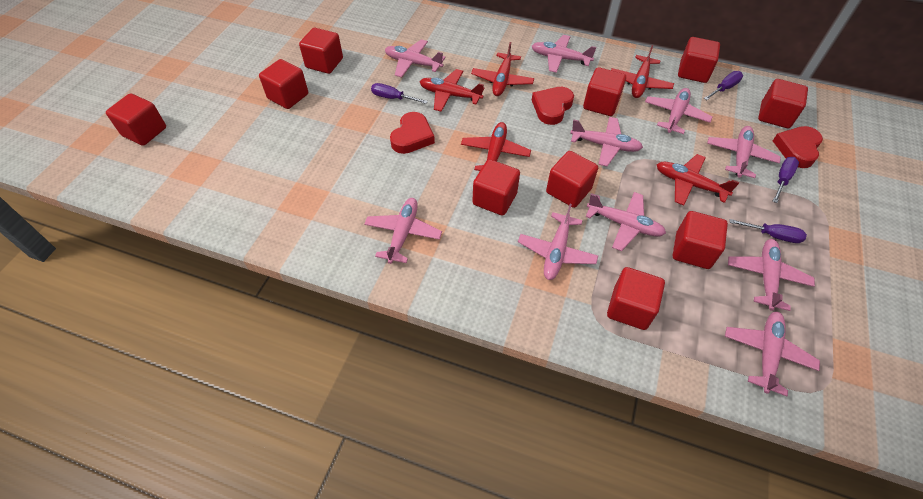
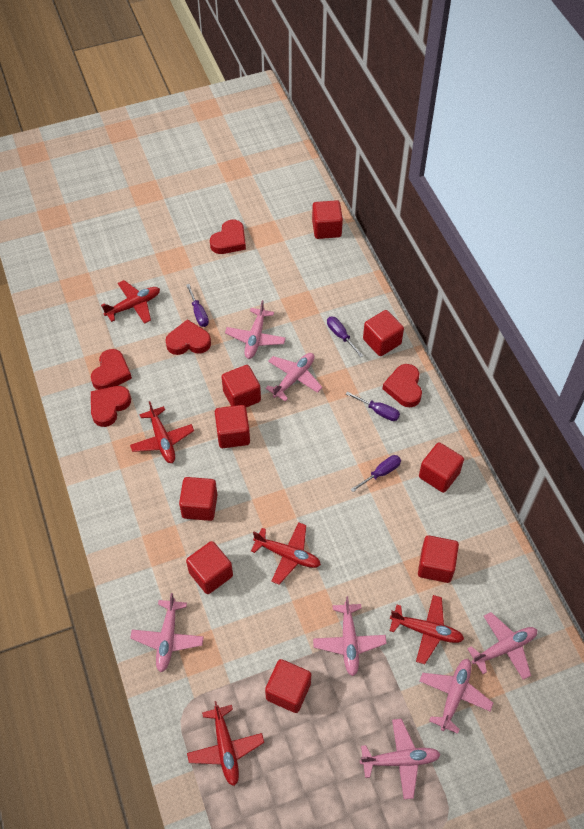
pink plane: [364,198,442,264] [385,39,446,77] [518,204,598,280] [532,35,596,73] [570,117,643,166] [586,192,666,251] [645,88,712,134] [707,126,781,178] [725,312,820,396] [728,239,815,311] = 10 -> [130,593,204,672] [225,300,286,359] [265,353,322,402] [313,596,387,676] [360,719,441,799] [420,659,493,734] [467,612,537,680] = 7
red cube: [106,93,166,146] [259,59,308,109] [299,28,343,74] [472,159,520,216] [546,151,598,208] [583,67,626,116] [607,267,665,330] [673,211,728,269] [678,37,720,83] [758,79,808,128] = 10 -> [179,477,218,521] [186,541,233,594] [215,405,250,448] [221,365,261,407] [265,659,311,713] [312,200,343,239] [363,310,404,356] [418,535,459,583] [419,442,464,493] = 9
red heart: [390,112,435,154] [532,87,574,125] [773,126,823,168] = 3 -> [91,349,132,390] [91,386,131,427] [165,319,211,355] [210,220,246,254] [382,364,422,407] = 5

